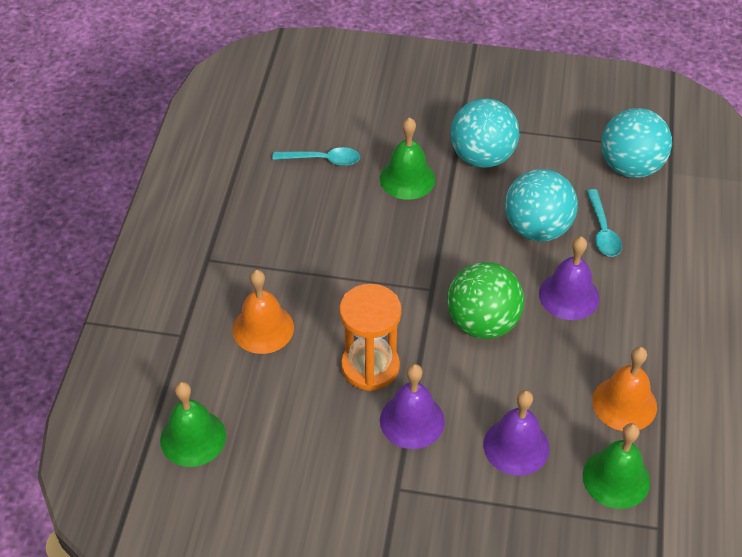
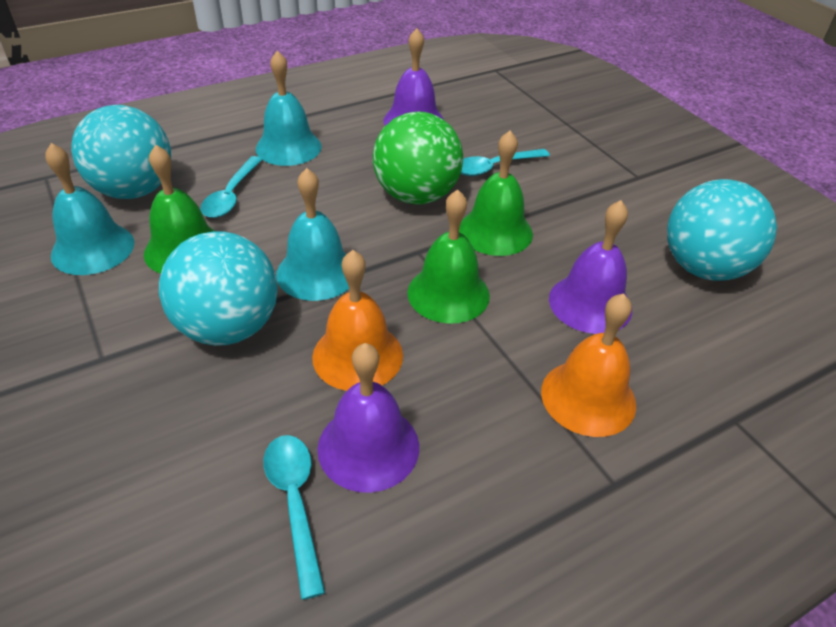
orange hourglass: [339,284,402,391] = 1 -> none = 0
turquoise bell: none = 0 -> [45,143,135,275] [256,51,322,166] [276,168,349,301] = 3
turquoise spoon: [272,147,360,166] [587,189,622,257] = 2 -> [200,156,263,218] [263,435,325,600] [461,149,550,176] = 3

